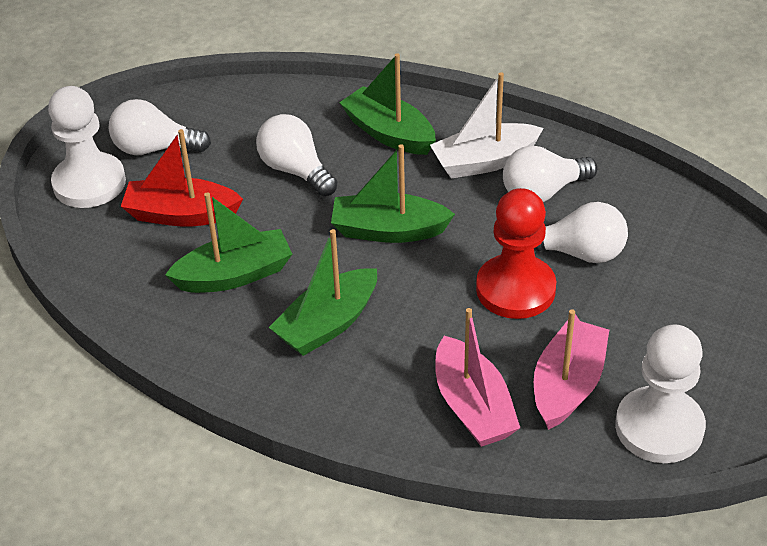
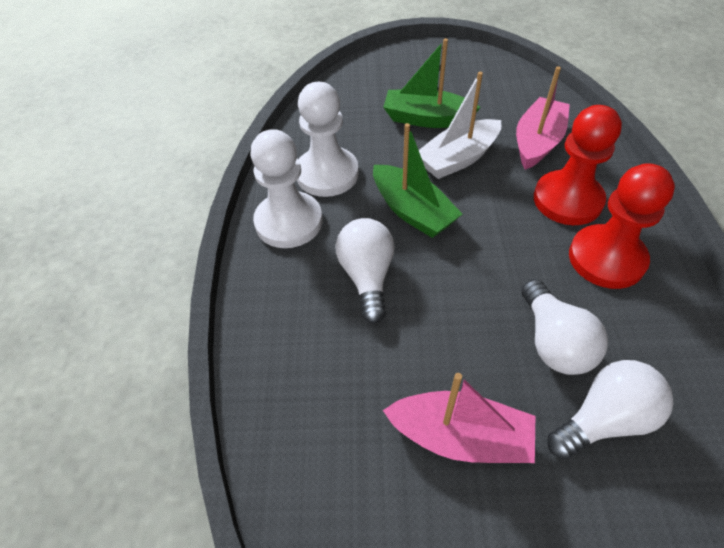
green boat: [165,192,292,293] [269,229,377,356] [331,144,455,243] [339,53,436,155] = 4 -> [373,123,462,238] [383,38,480,128] = 2
red boat: [121,129,243,227] = 1 -> none = 0
red pawn: [476,188,556,319] = 1 -> [534,105,622,225] [569,163,675,289] = 2
white light bulb: [108,99,211,155] [256,114,338,196] [503,146,597,202] [534,202,628,263] = 4 -> [335,218,395,324] [521,279,608,375] [547,360,673,459] = 3

